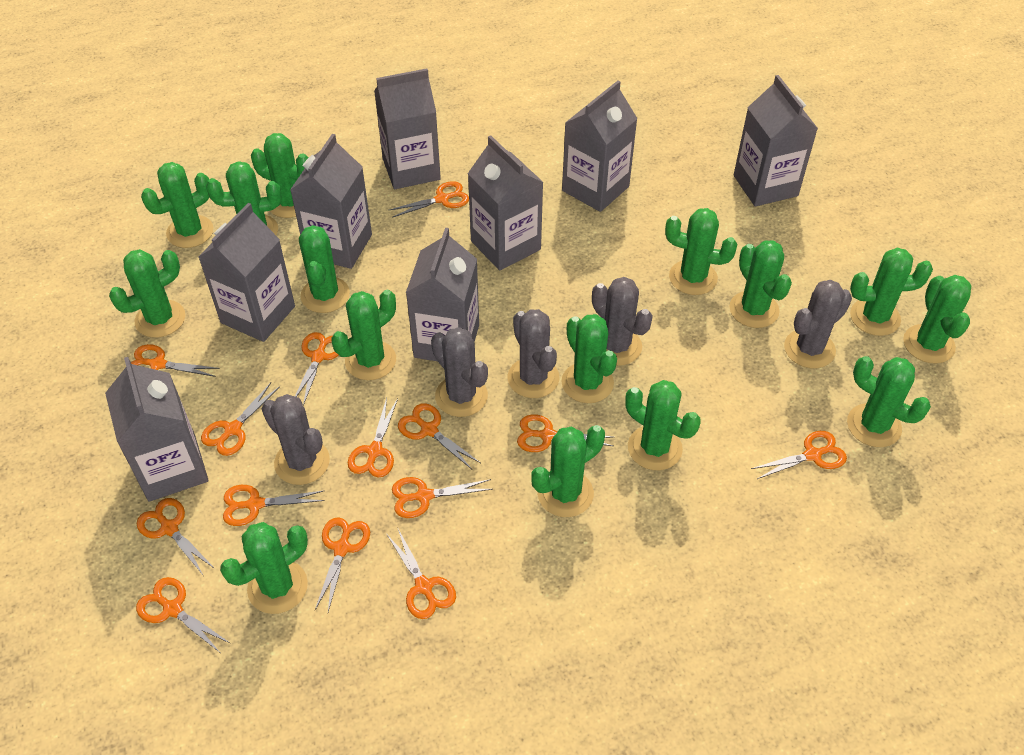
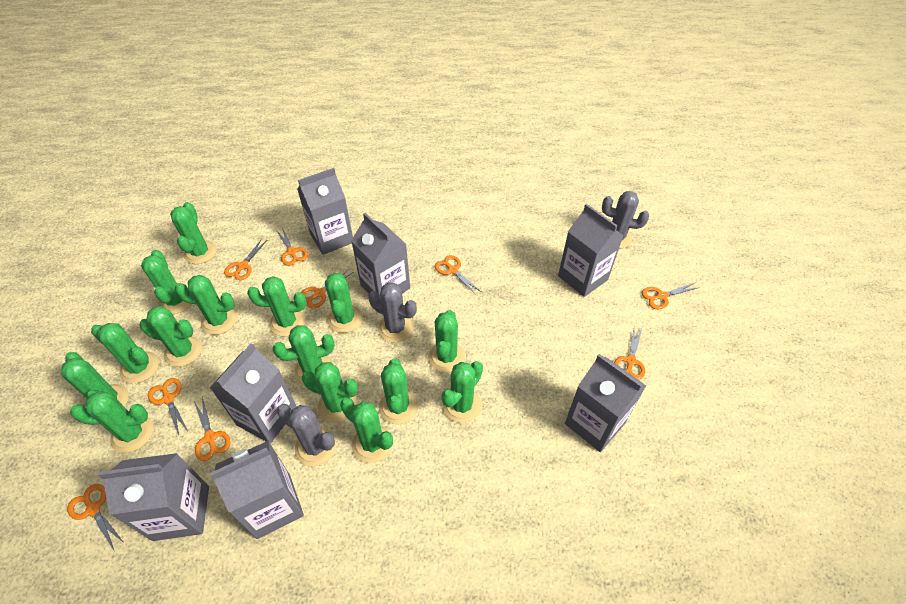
grey cactus: [262,394,330,485] [431,327,488,417] [507,309,560,398] [592,277,653,366] [784,280,852,368] = 5 -> [277,404,336,467] [368,282,417,343] [602,191,649,249] = 3
grey carton: [105,357,208,502] [198,203,295,342] [290,134,372,269] [374,68,441,189] [406,228,479,361] [468,135,544,271] [562,80,638,212] [734,75,818,207] = 8 -> [98,453,209,541] [210,343,297,443] [210,441,304,539] [297,168,353,255] [351,213,410,300] [558,204,624,297] [565,354,646,452] = 7
orange scissors: [131,344,220,377] [136,498,215,576] [136,577,231,652] [201,383,280,456] [223,485,325,526] [295,332,339,406] [315,517,370,612] [348,398,398,478] [387,527,456,619] [389,181,469,218] [392,477,493,518] [398,403,481,470] [517,414,613,452] [751,431,847,479] = 14 -> [67,484,125,550] [148,378,188,435] [194,397,231,461] [224,239,267,280] [276,228,308,266] [301,269,354,308] [435,255,480,295] [614,327,645,380] [642,283,700,309] = 9

